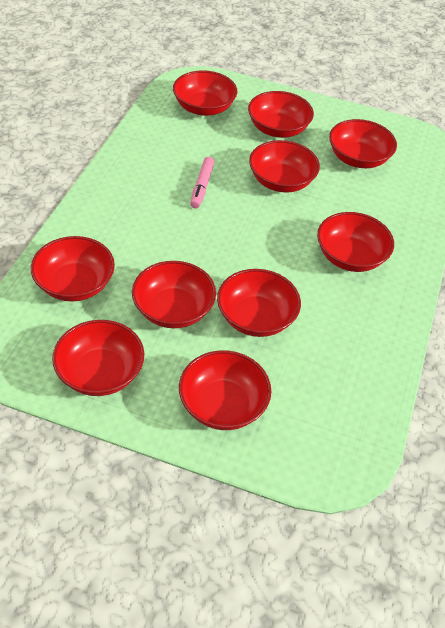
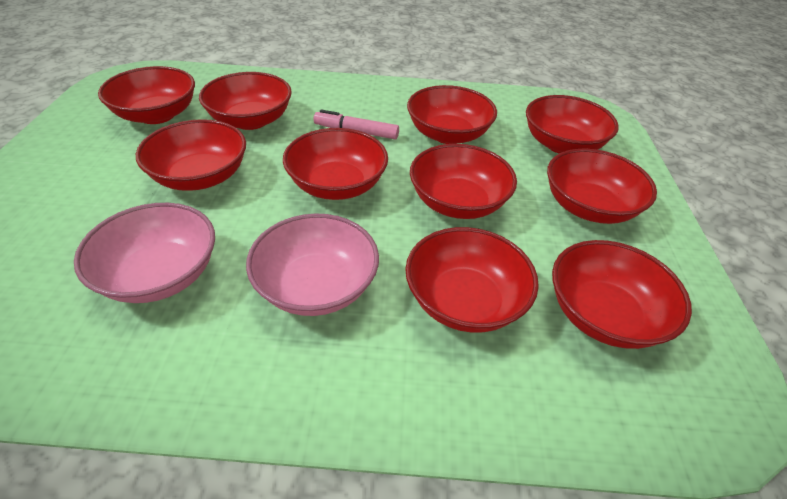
pink bowl: none = 0 -> [74,203,215,303] [246,214,379,316] = 2

